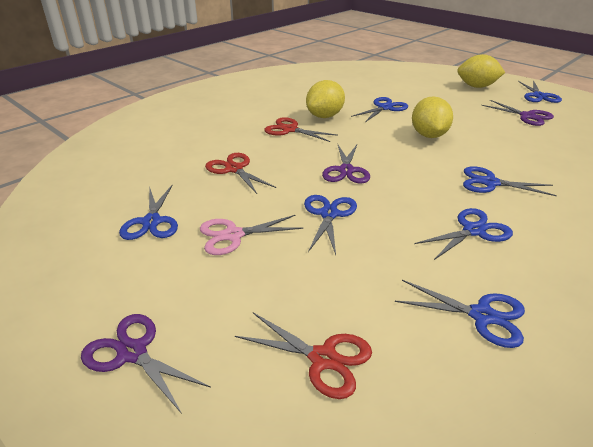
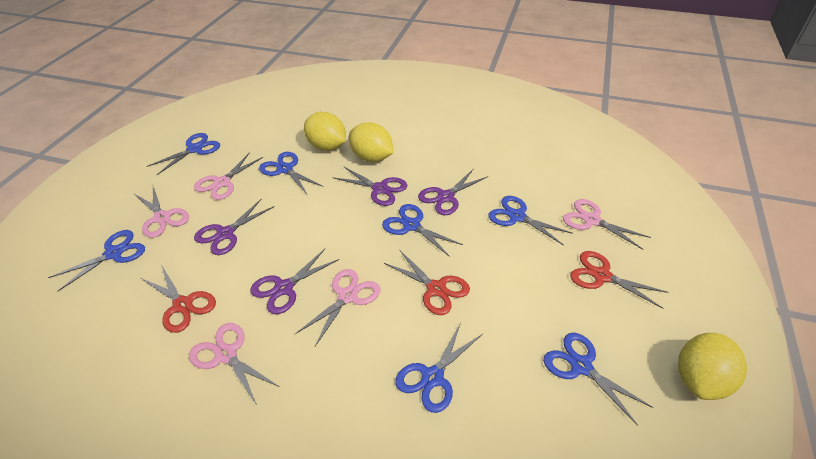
pink scissors: [200,215,303,255] = 1 -> [134,187,189,238] [189,323,280,404] [194,152,263,200] [295,269,381,346] [563,199,651,250] = 5
purple scissors: [81,314,211,414] [322,145,370,183] [481,100,554,126] = 3 -> [194,199,275,255] [250,249,339,314] [332,166,407,206] [418,169,488,215] = 4

